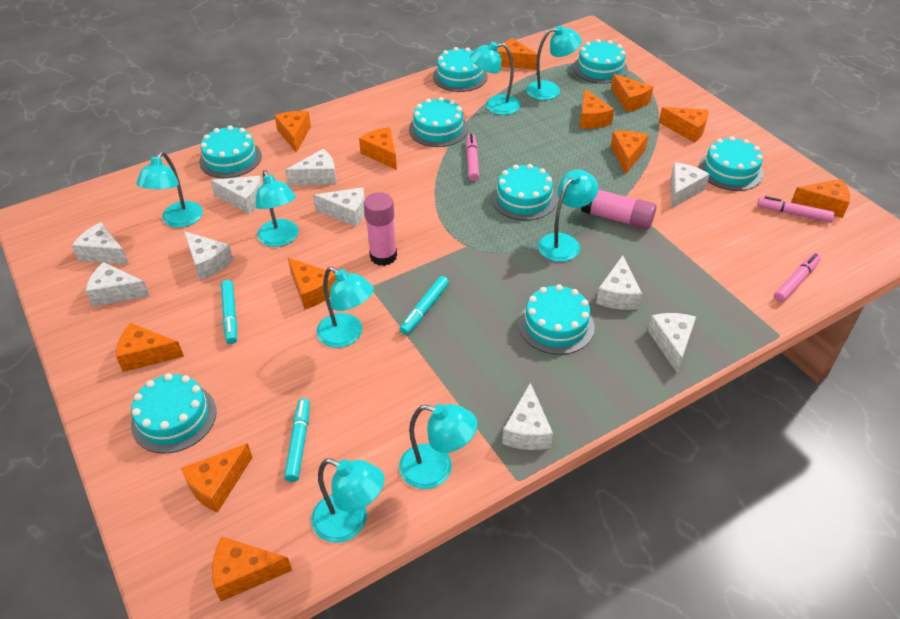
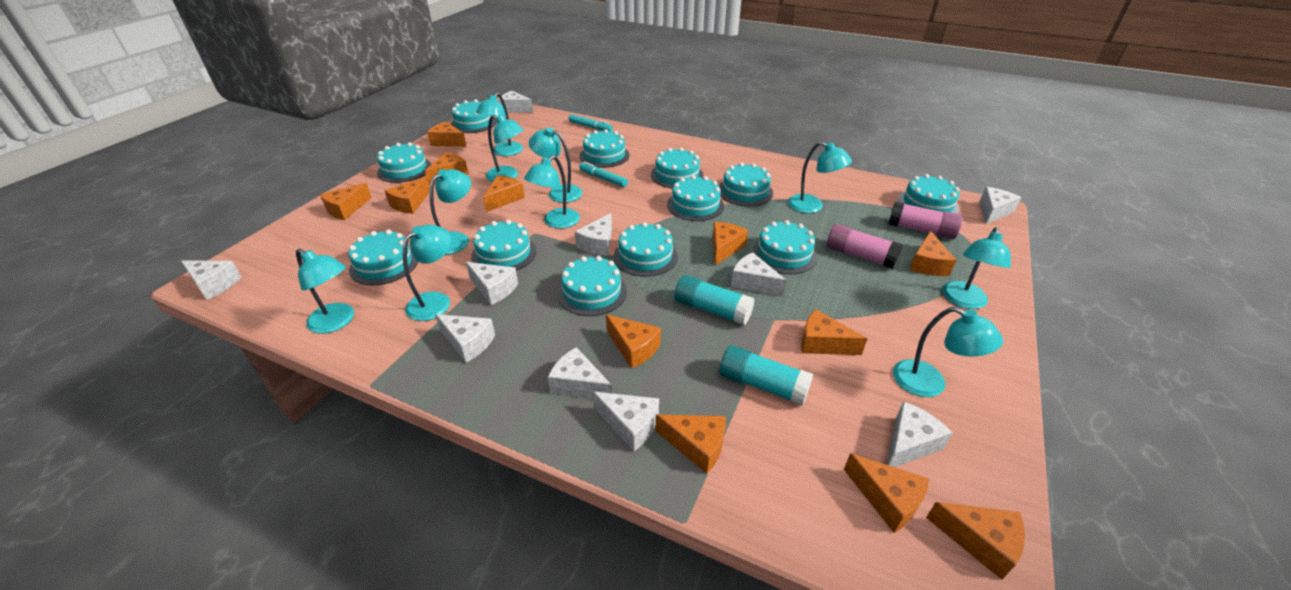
pink marker: [466,134,479,181] [757,196,835,222] [774,253,821,302] = 3 -> none = 0
turquoise cake: [131,373,216,454] [199,125,262,178] [409,97,468,147] [433,47,488,92] [492,164,557,221] [518,284,595,355] [573,39,628,84] [698,136,764,191] = 8 -> [349,230,418,285] [377,142,431,183] [451,99,497,133] [471,220,537,271] [557,256,627,316] [580,129,630,168] [614,222,678,277] [651,148,703,188] [667,175,724,221] [719,163,773,206] [752,220,817,274] [898,174,960,214] = 12
turquoise glue stick: none = 0 -> [674,275,754,325] [720,345,813,406] = 2
turquoise lamp: [136,152,203,228] [255,170,299,247] [311,458,384,543] [316,267,374,348] [399,404,477,489] [470,42,520,115] [526,25,582,100] [538,170,598,262] = 8 -> [296,248,354,334] [403,224,452,321] [430,169,471,255] [476,92,523,156] [486,115,524,182] [524,155,580,229] [529,127,582,203] [788,142,852,213] [893,307,1003,397] [942,227,1011,309] = 10
turquoise marker: [221,280,237,344] [284,398,310,482] [399,276,449,335] = 3 -> [569,114,613,131] [579,162,628,187] = 2

